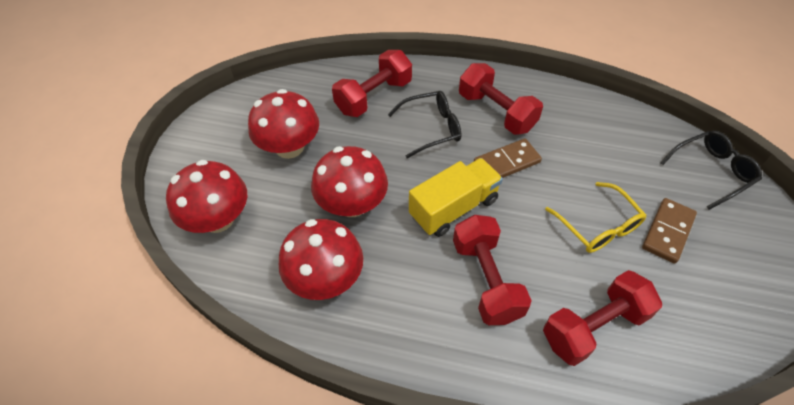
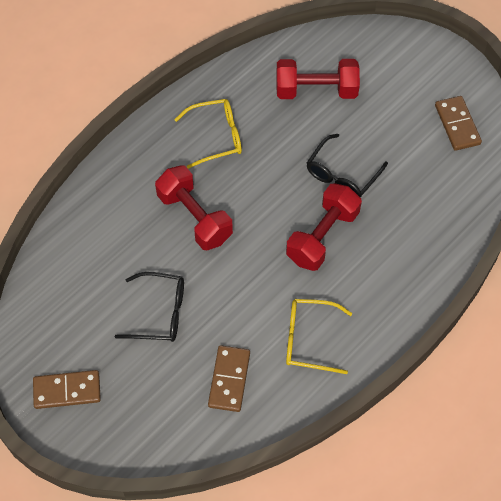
brown domino: [474,138,542,178] [642,198,697,264] = 2 -> [33,370,101,409] [208,345,250,412] [435,96,482,151] = 3
red dumbbell: [332,50,412,117] [453,215,532,325] [459,63,543,135] [543,270,662,366] = 4 -> [155,165,233,250] [276,59,360,99] [286,183,362,271] = 3
red mushroom: [166,160,247,233] [248,89,319,159] [279,219,363,300] [311,146,388,217] = 4 -> none = 0
yellow glasses: [545,182,647,253] = 1 -> [174,99,242,169] [286,299,352,374] = 2
yellow truck: [409,158,503,237] = 1 -> none = 0

